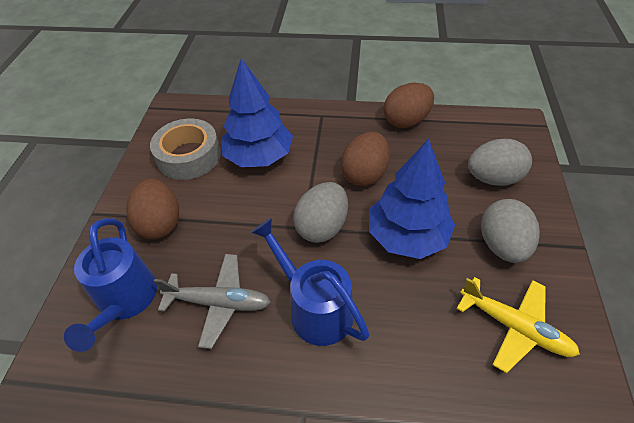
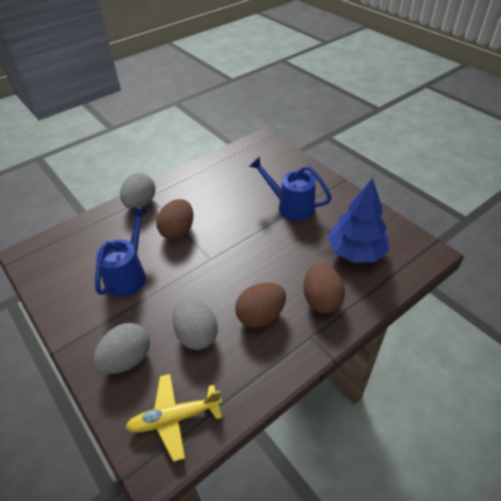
blue tree: [221,58,293,167] [369,139,455,259] = 2 -> [328,178,389,263] = 1
grey plane: [154,254,271,349] = 1 -> none = 0
grey tape: [150,119,221,180] = 1 -> none = 0

